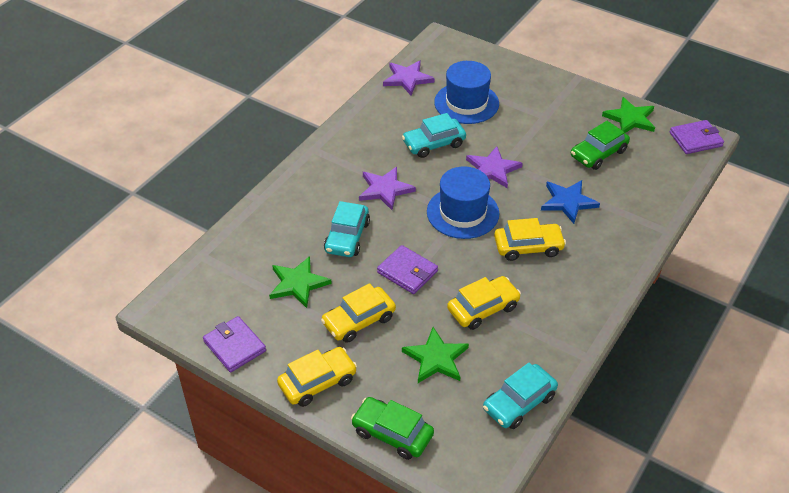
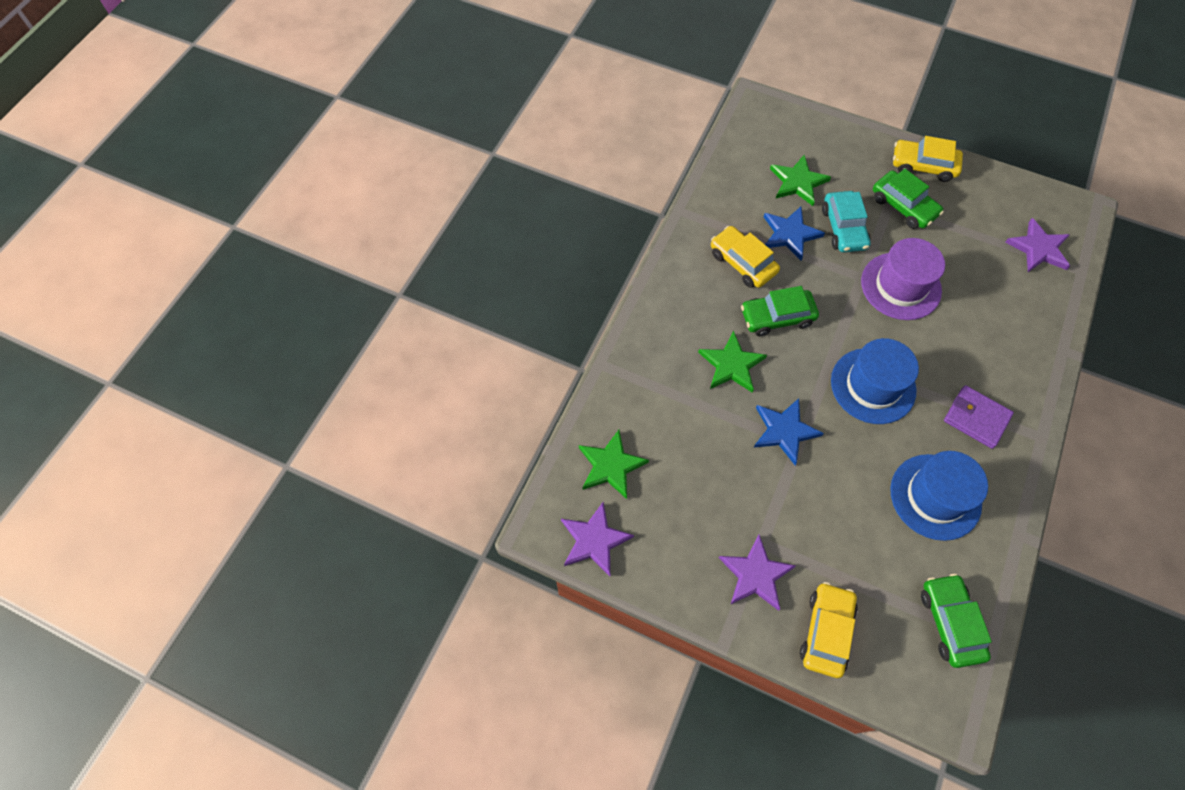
blue star: [541,180,600,224] = 1 -> [753,398,824,465] [764,207,825,261] = 2
green car: [351,397,434,460] [571,121,630,170] = 2 -> [741,286,819,336] [873,169,944,229] [921,574,992,668] = 3
purple hat: none = 0 -> [861,238,945,320] = 1
purple wallet: [203,316,266,372] [377,245,438,294] [670,120,724,154] = 3 -> [944,385,1014,449] = 1
turquoise car: [324,201,370,257] [402,113,466,158] [483,363,558,429] = 3 -> [822,191,871,252] = 1
yellow car: [277,347,357,407] [321,283,396,343] [447,276,521,330] [494,218,566,261] = 4 -> [711,226,780,288] [800,582,858,678] [893,136,963,182] = 3

